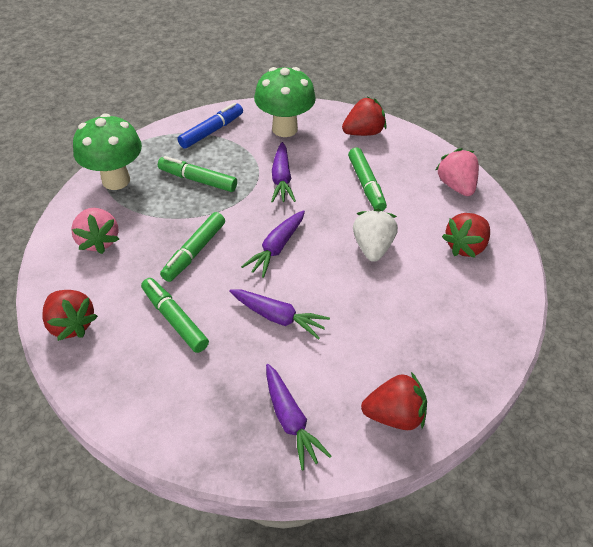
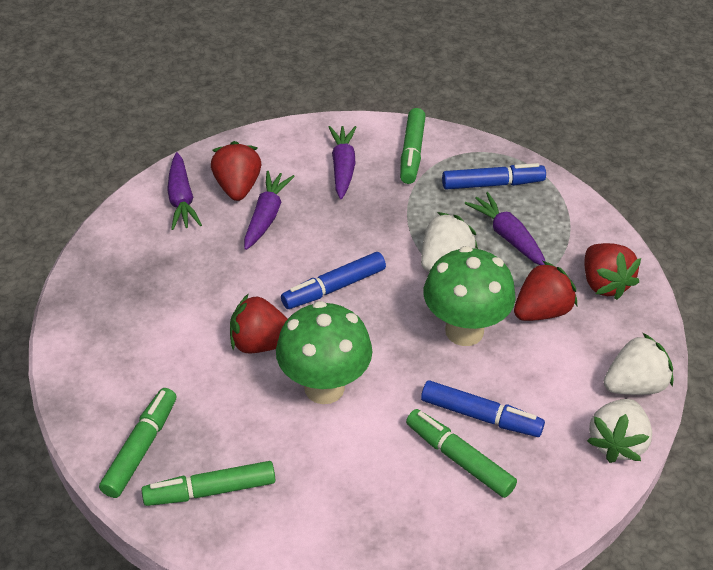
blue marker: [178,103,243,149] = 1 -> [281,252,386,309] [421,380,545,437] [442,163,546,190] = 3
pink strawberry: [71,208,119,254] [436,148,479,196] = 2 -> none = 0
white strawberry: [353,208,398,262] = 1 -> [421,212,478,272] [587,399,652,463] [604,333,673,395] = 3

